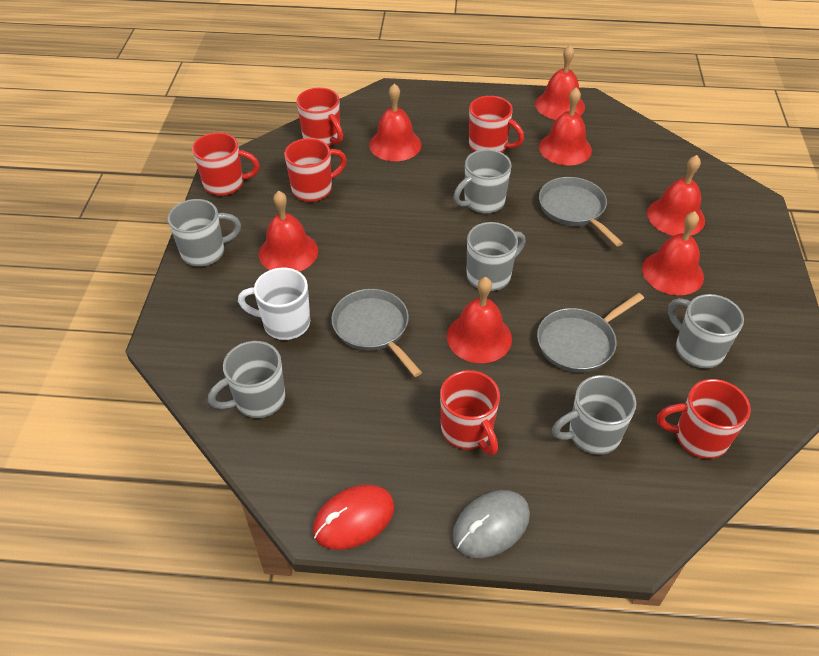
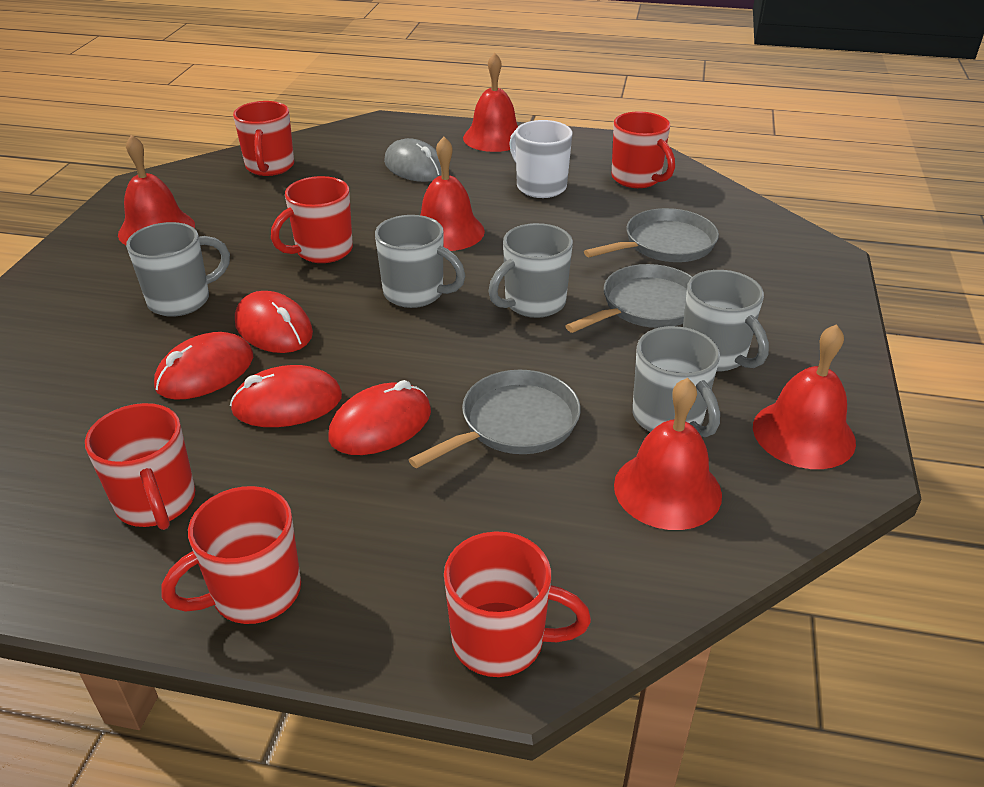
grey mug: [168,199,241,266] [208,341,286,418] [453,149,511,214] [467,222,526,291] [552,375,636,455] [668,294,744,368] = 6 -> [126,222,230,317] [375,215,465,308] [489,223,573,318] [632,326,720,437] [683,270,769,371] = 5
red bell: [259,191,318,272] [369,83,421,161] [447,277,512,363] [535,45,585,120] [539,87,592,165] [642,211,704,295] [647,155,705,236] = 7 -> [118,135,195,245] [421,137,485,251] [463,53,518,152] [614,378,722,530] [753,324,856,469] = 5
red mouse: [313,485,394,550] = 1 -> [154,332,253,400] [230,365,342,427] [235,291,313,353] [328,380,431,455] = 4

